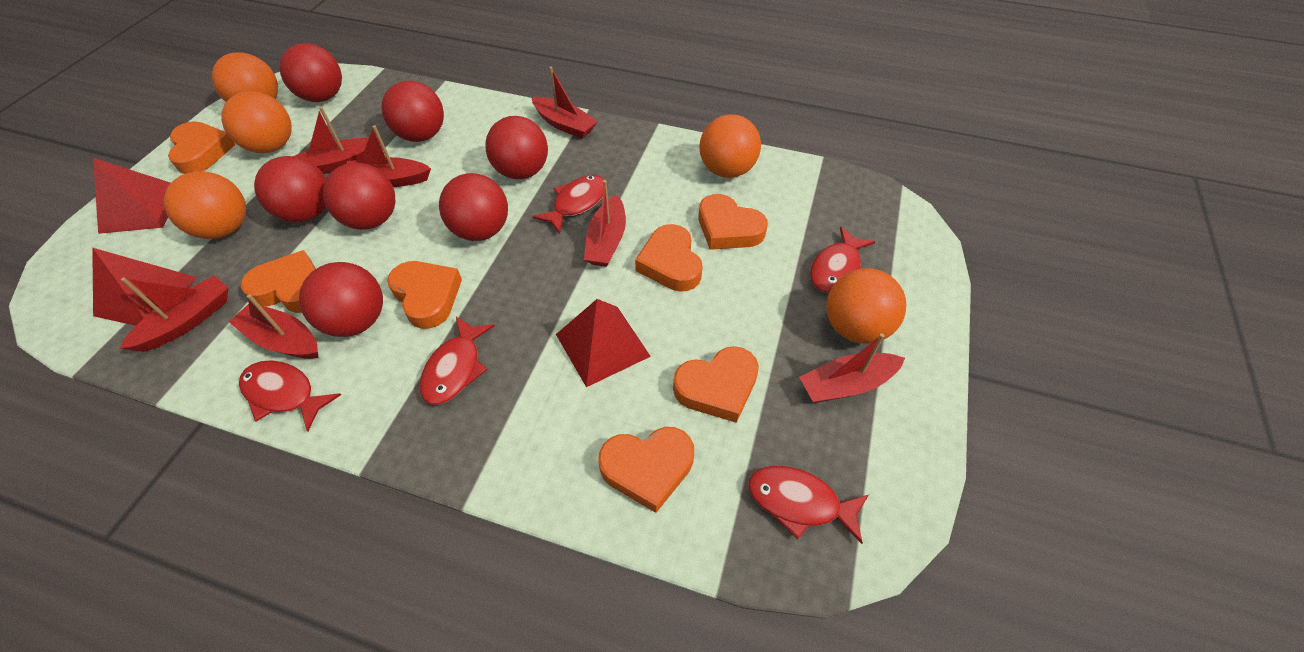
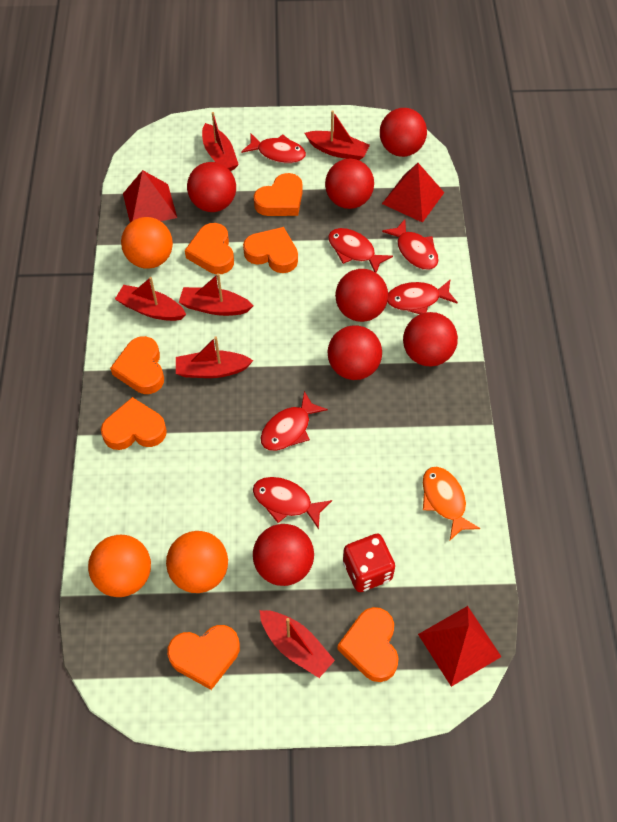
orange ball: [164,171,246,239] [212,52,278,102] [221,91,291,153] [700,114,761,178] [826,268,906,344] = 5 -> [88,535,151,597] [121,217,173,269] [166,531,228,593] = 3
orange fish: none = 0 -> [423,467,481,540] = 1
red boat: [119,275,229,352] [229,294,318,359] [294,107,379,174] [346,125,431,187] [531,67,598,139] [584,180,626,267] [799,334,905,403] = 7 -> [115,277,186,321] [176,336,253,378] [179,273,253,316] [202,112,239,171] [260,610,335,678] [305,110,370,160] = 6
red dice: none = 0 -> [343,534,395,592] = 1
red fish: [239,360,341,432] [419,317,495,405] [532,175,604,234] [748,466,869,544] [810,226,875,293] = 5 -> [241,133,306,163] [253,477,332,529] [261,391,328,451] [328,228,393,273] [382,219,439,270] [387,280,458,314] = 6

